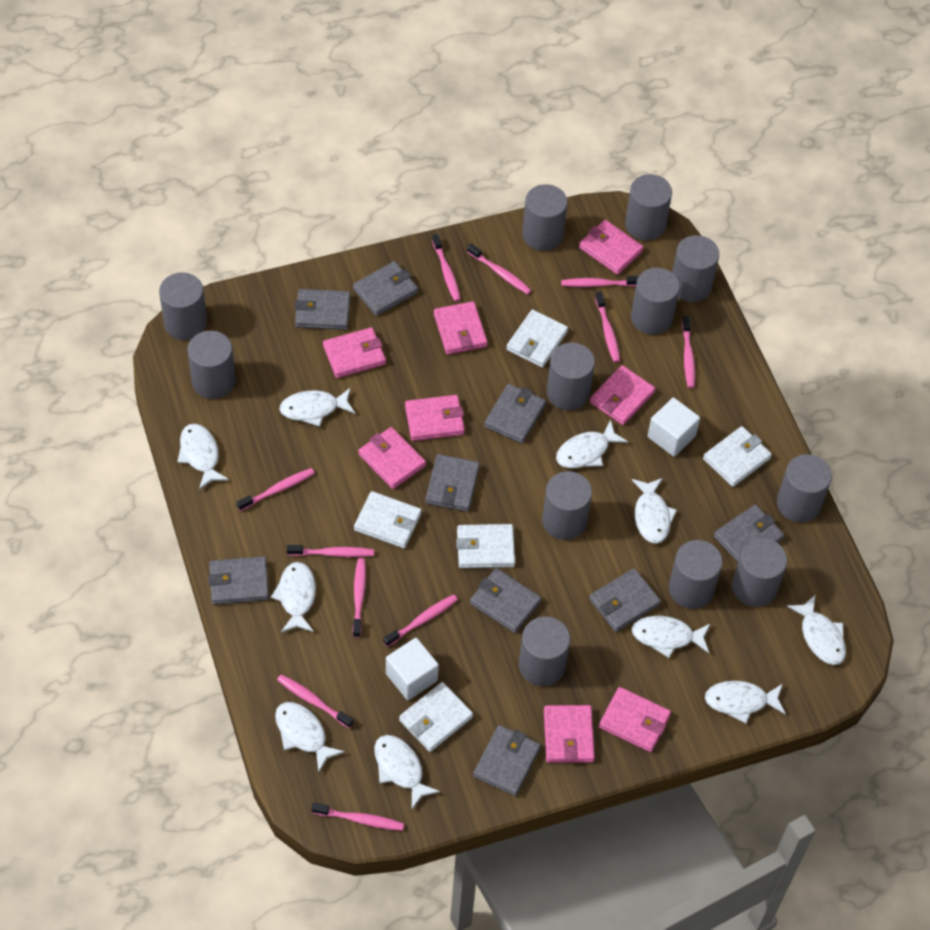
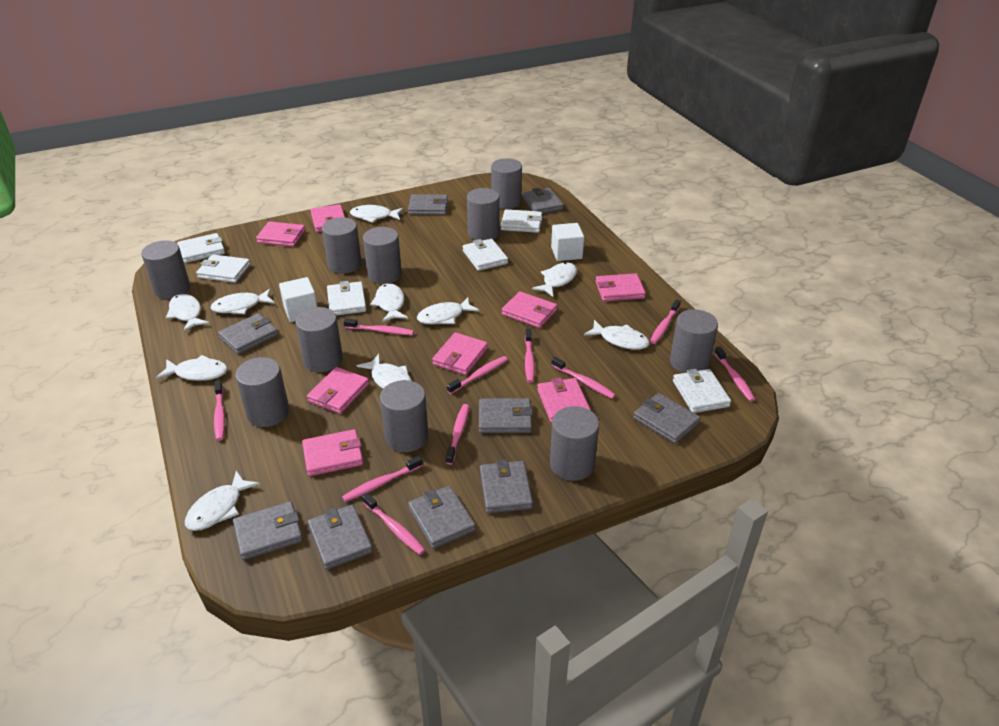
grey cylinder: [159,272,207,340] [187,331,236,399] [519,617,570,686] [522,184,568,251] [542,471,592,540] [547,343,595,410] [625,174,672,241] [631,268,680,335] [669,540,722,609] [672,235,719,302] [732,538,787,607] [777,454,832,523] = 12 -> [141,240,190,299] [235,357,289,427] [296,307,343,372] [322,217,362,274] [363,227,402,284] [380,380,429,452] [467,188,500,240] [491,158,522,209] [550,406,599,481] [670,309,718,373] = 10
pink toothbrush: [236,468,315,511] [277,674,353,728] [287,545,374,557] [311,803,404,831] [352,558,366,638] [383,594,458,647] [432,234,461,302] [467,244,532,294] [561,276,639,287] [595,292,620,363] [682,316,695,388] = 11 -> [214,380,225,441] [342,456,423,502] [343,318,414,335] [362,493,425,555] [446,404,469,465] [447,356,508,394] [525,329,535,383] [551,357,616,399] [650,299,681,344] [714,346,755,401] = 10
white wallet: [354,491,422,548] [399,682,473,752] [456,524,515,568] [506,310,568,368] [703,426,772,487] = 5 -> [177,233,225,263] [196,254,250,283] [327,281,366,315] [463,239,508,271] [501,209,542,233] [673,369,731,413] = 6

